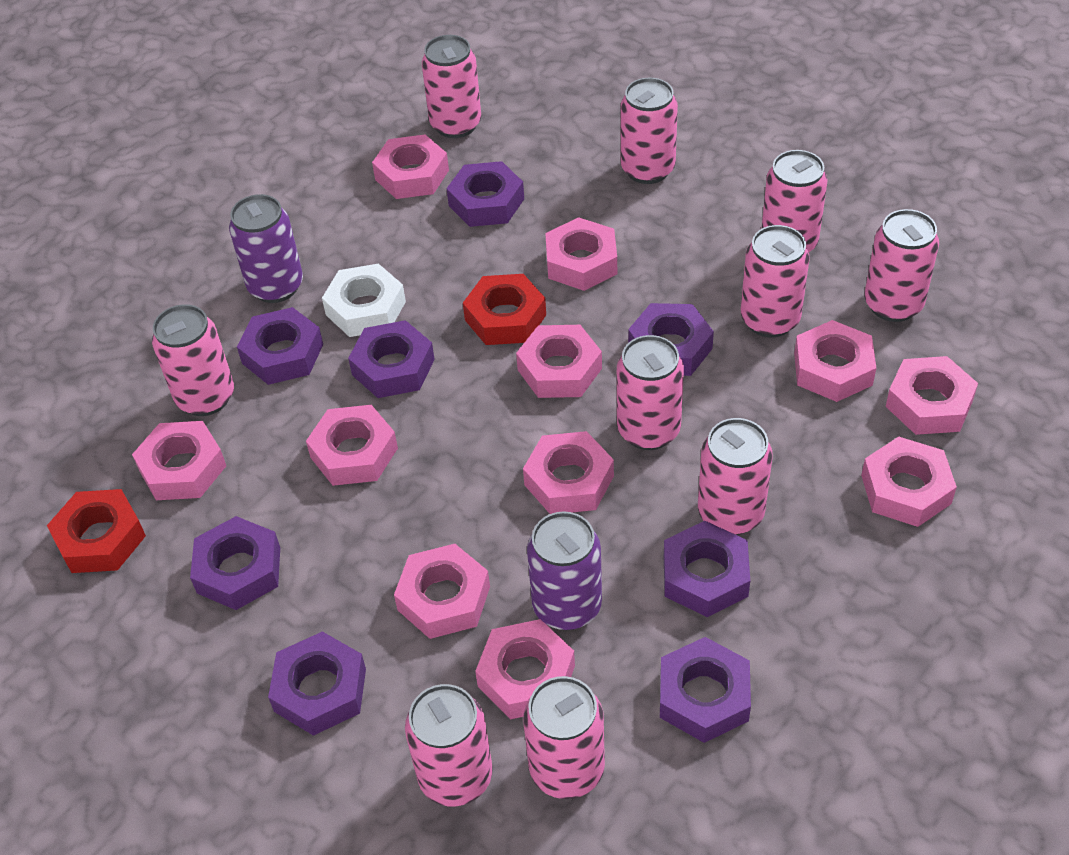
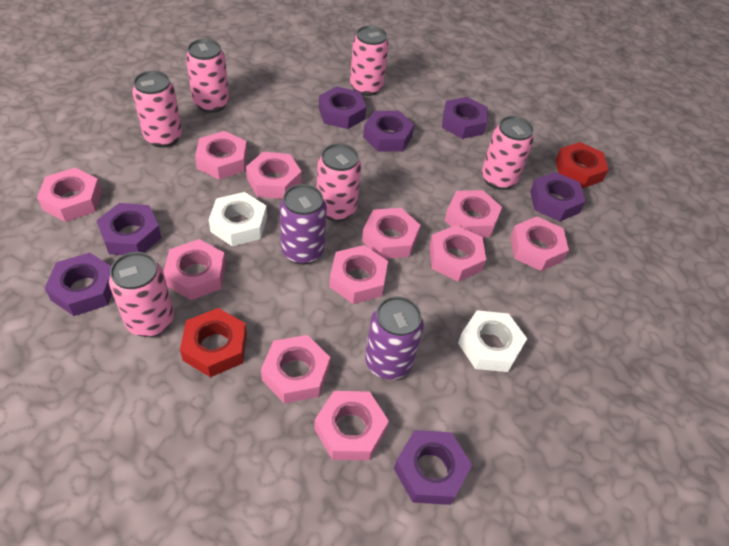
pink can: [152,304,234,416] [405,684,493,806] [422,35,481,138] [523,676,605,799] [617,335,684,450] [621,78,678,184] [698,418,773,535] [741,225,810,337] [761,150,828,252] [864,209,939,322] = 10 -> [109,252,174,337] [132,71,182,148] [186,39,229,113] [317,143,361,221] [350,26,389,96] [482,116,534,190] = 6
purple nut: [190,516,280,610] [237,307,323,385] [268,631,366,736] [348,320,435,398] [447,161,524,227] [628,303,714,376] [660,637,751,743] [664,521,750,617] = 8 -> [44,253,112,316] [97,203,162,255] [319,86,367,129] [363,111,414,152] [394,430,472,505] [442,97,488,139] [530,172,586,222] = 7
white nut: [322,264,406,337] = 1 -> [209,192,267,246] [458,310,527,372] = 2

